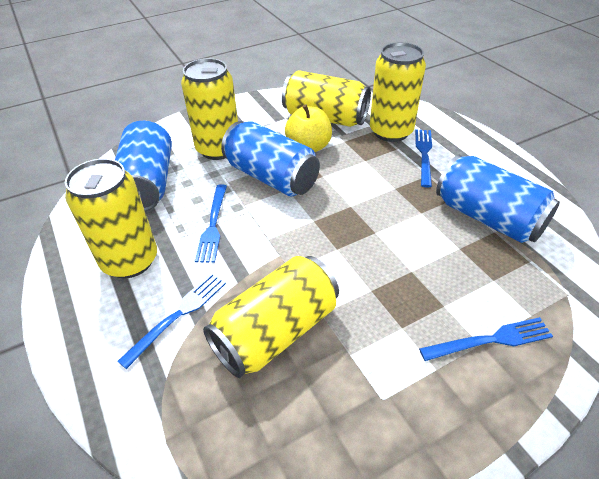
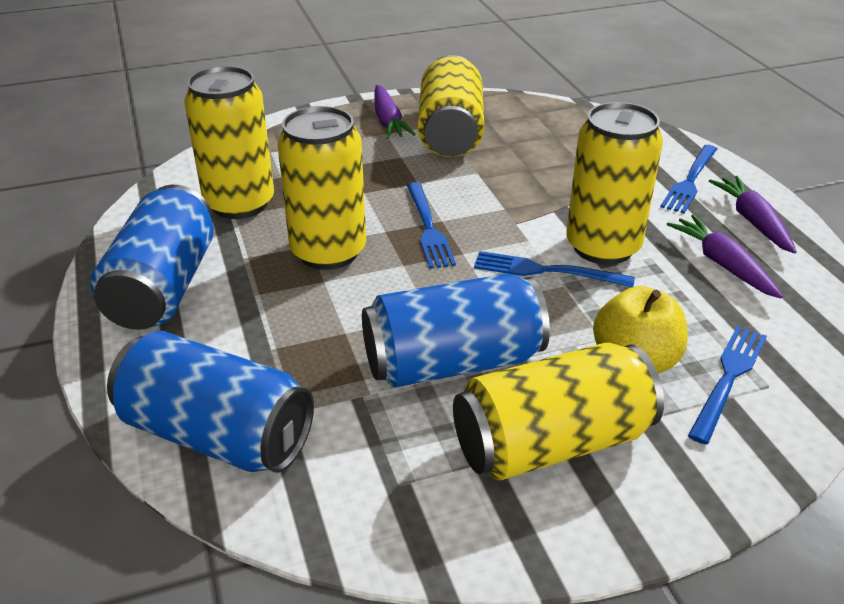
purple carrot: none = 0 -> [374,85,416,139] [667,215,783,298] [709,176,797,254] = 3

